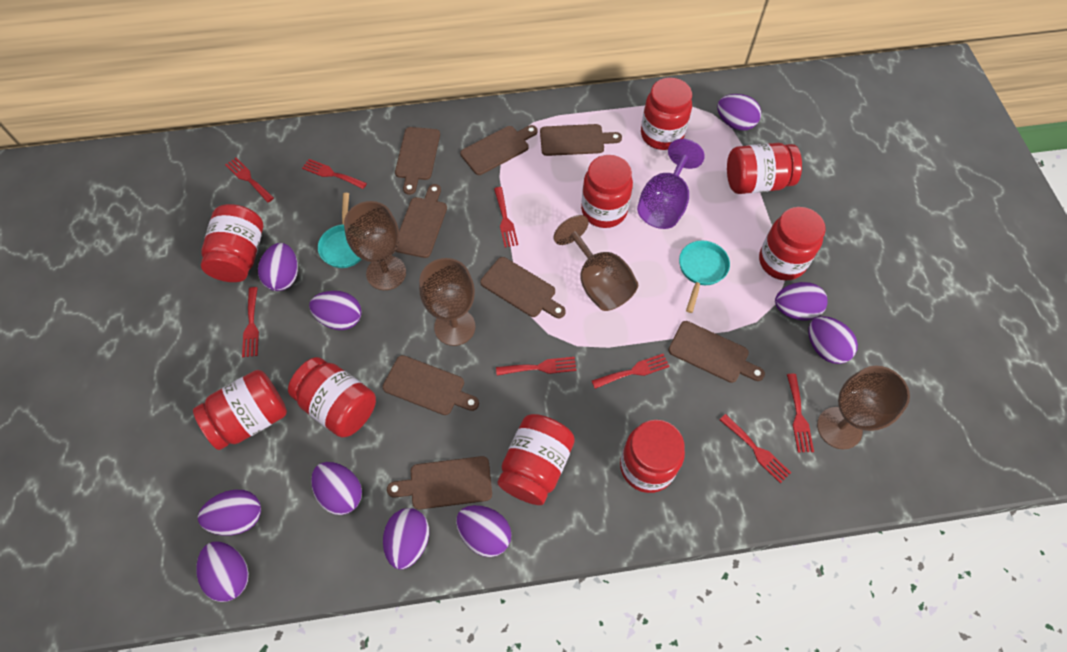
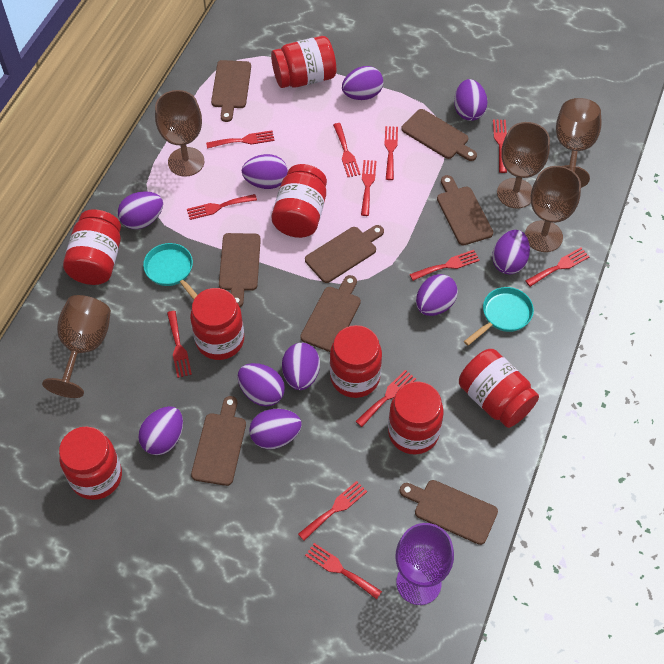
brown goblet: [344,201,406,290] [419,258,476,346] [554,215,638,311] [817,366,910,449] = 4 -> [42,295,111,398] [155,90,204,177] [497,122,550,209] [525,166,581,252] [556,98,602,188] = 5
red fork: [225,157,274,203] [242,287,259,358] [302,159,367,189] [494,187,518,247] [496,357,576,376] [592,354,670,389] [720,414,791,484] [787,374,814,452] = 8 -> [167,311,192,378] [187,194,257,220] [206,130,275,149] [298,481,367,541] [305,543,382,599] [333,123,360,177] [355,370,416,427] [361,160,377,216] [384,126,398,180] [410,250,480,281] [493,120,507,173] [525,248,589,287] = 12
red jar: [193,370,287,450] [201,204,263,282] [288,357,376,437] [498,414,575,505] [581,155,633,228] [620,420,685,493] [641,78,692,150] [727,143,802,194] [759,207,826,280] = 9 -> [59,426,122,500] [63,209,121,285] [190,288,244,360] [271,36,336,88] [272,164,327,238] [330,325,382,398] [388,382,444,455] [459,349,539,428] = 8

